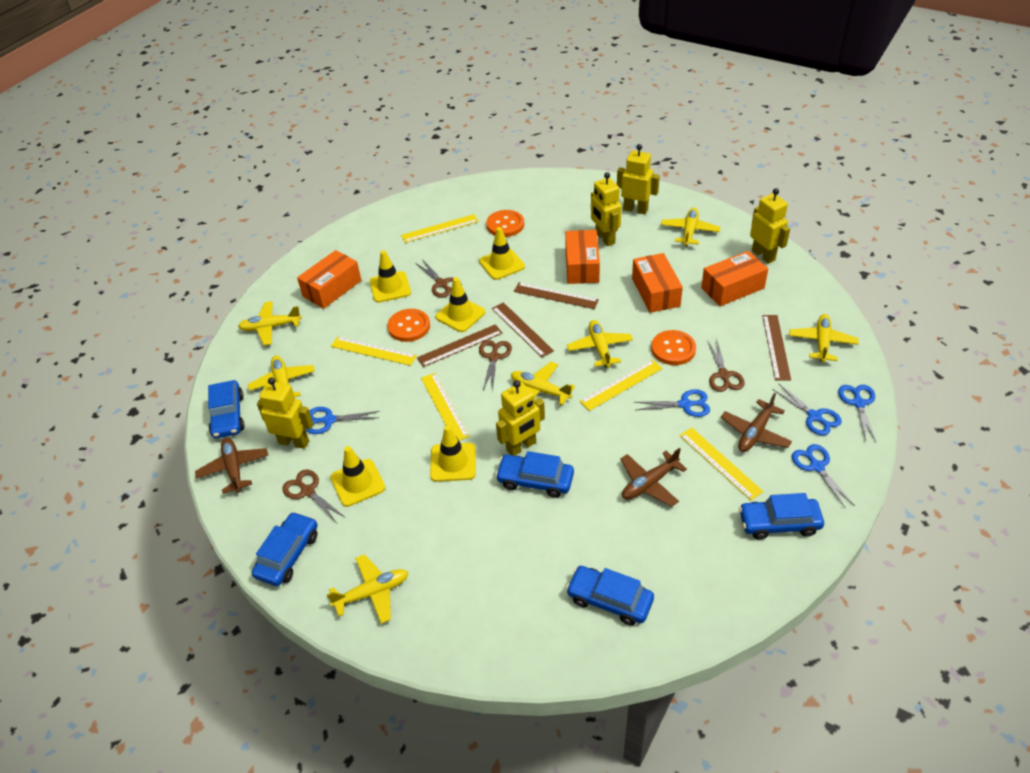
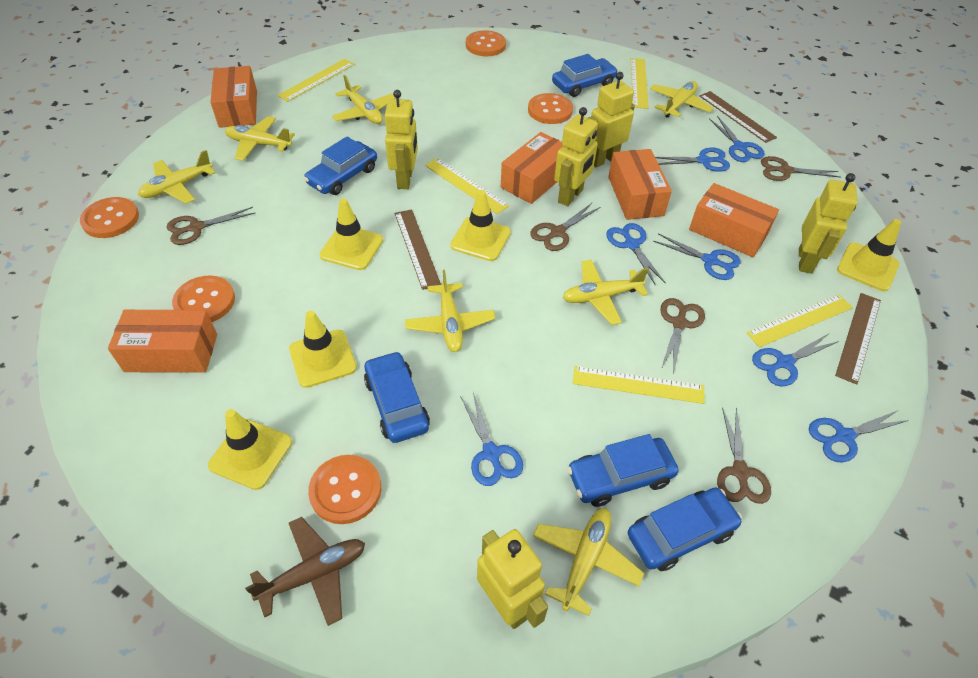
blue scissors: [306,407,380,434] [634,389,710,417] [772,383,842,436] [792,444,855,509] [838,385,876,442] = 5 -> [460,392,523,486] [606,223,666,286] [653,233,741,280] [655,147,730,172] [709,116,765,162] [752,334,839,386] [809,410,909,463] = 7
brown plane: [195,438,268,494] [620,448,687,507] [721,393,792,452] = 3 -> [245,517,365,626] = 1
brown ruler: [417,324,502,367] [492,302,554,357] [514,282,599,309] [762,315,791,380] = 4 -> [395,209,441,290] [700,91,777,143] [835,293,881,385] = 3
brown scissors: [282,470,346,523] [415,259,462,298] [479,340,512,392] [707,340,745,392] = 4 -> [167,207,255,245] [530,203,600,251] [660,298,705,371] [717,407,771,504] [761,156,841,181] = 5
orange box: [297,250,361,309] [565,230,600,284] [632,253,683,313] [701,251,768,306] = 4 -> [108,310,217,373] [210,66,257,128] [501,132,562,204] [608,149,672,220] [689,183,779,257] = 5
orange button: [387,309,430,342] [486,210,524,237] [651,330,696,365] = 3 -> [80,197,139,238] [172,276,235,322] [308,455,381,524] [466,30,506,56] [528,93,573,124] = 5

